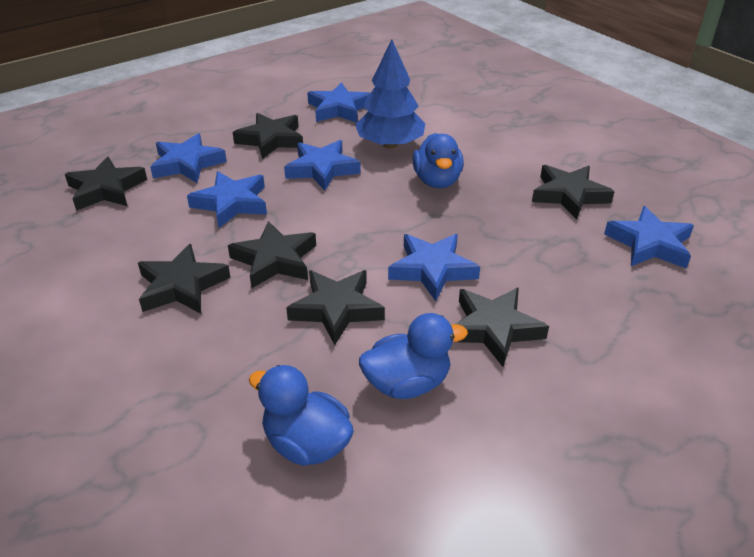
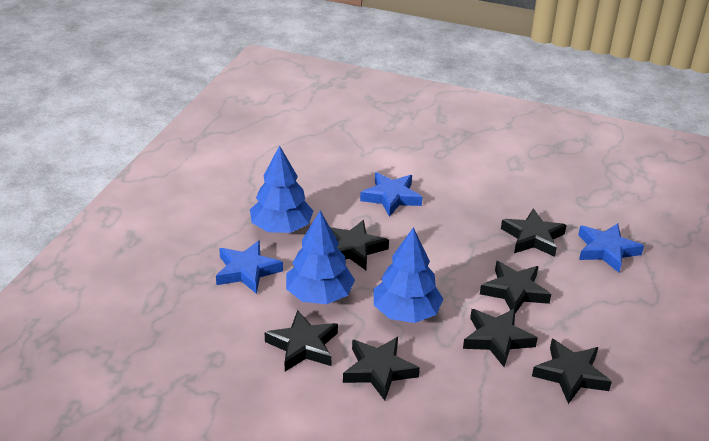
blue duck: [249,365,354,466] [359,313,468,399] [413,133,464,188] = 3 -> none = 0
blue star: [150,133,227,183] [187,171,267,228] [284,140,361,191] [307,82,370,123] [388,234,480,301] [604,206,694,269] = 6 -> [216,240,283,294] [360,172,422,217] [578,223,644,273] = 3
blue tree: [355,39,425,149] = 1 -> [250,145,313,233] [286,211,355,304] [374,227,443,323] = 3

